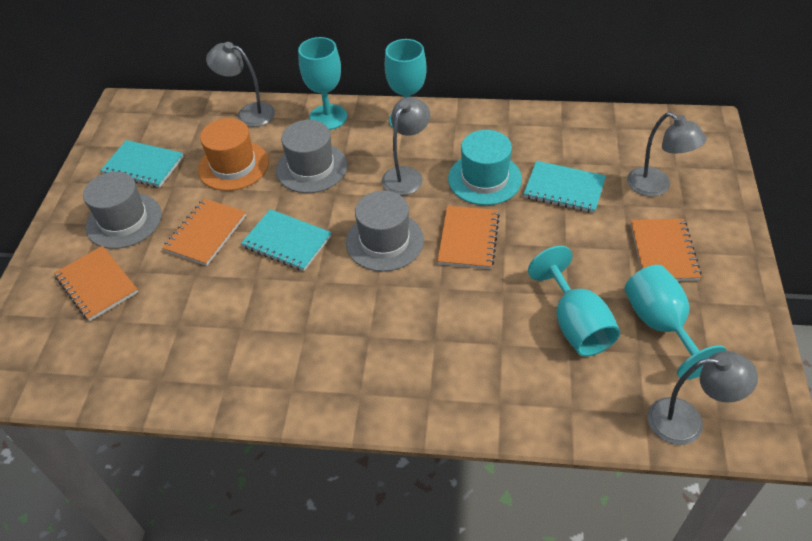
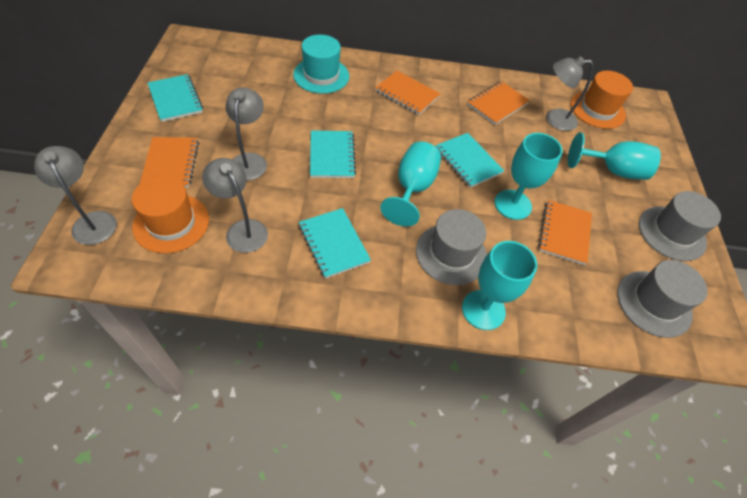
orange hat: [198,118,269,191] = 1 -> [132,176,209,253] [571,71,633,129] = 2
turquoise notebook: [100,140,184,188] [241,209,332,271] [523,161,606,213] = 3 -> [147,74,203,122] [299,208,371,279] [310,130,356,178] [435,133,504,188] = 4

